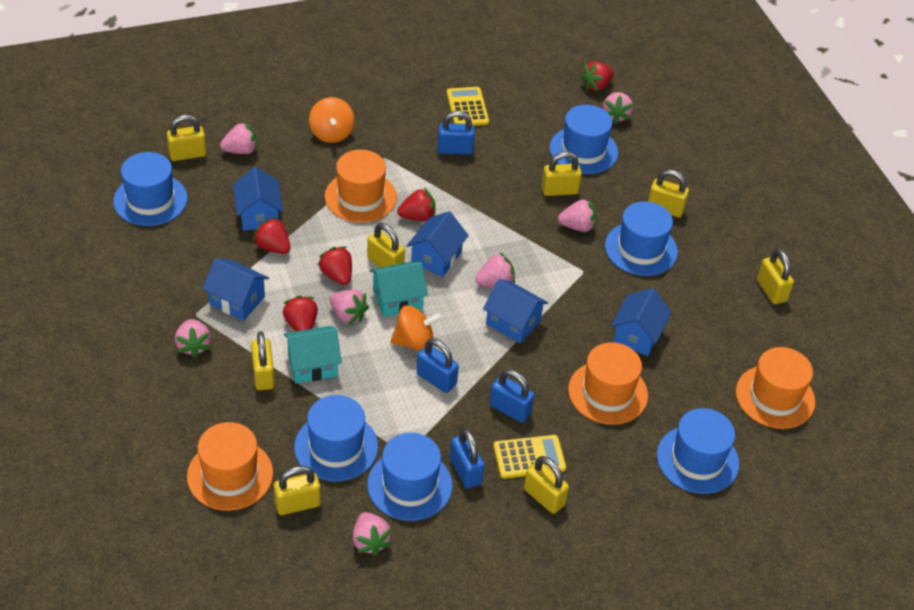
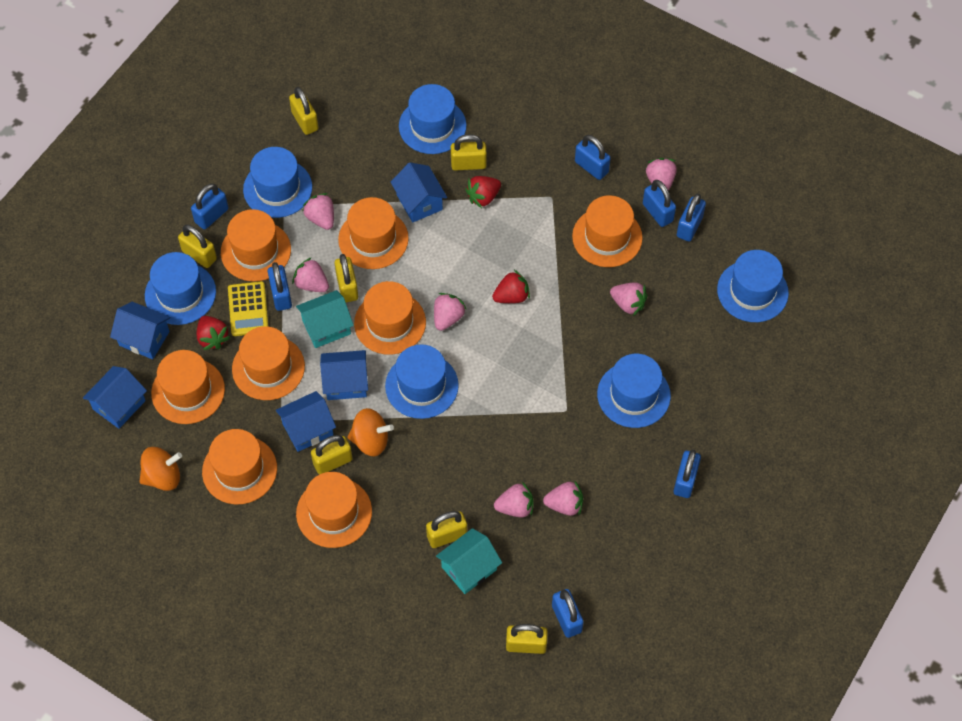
blue padlock: [416,339,459,393] [438,111,475,155] [450,428,485,488] [490,369,535,423] = 4 -> [191,184,229,229] [268,262,292,311] [552,589,584,638] [575,135,611,180] [643,180,676,227] [674,449,701,498] [677,194,706,242] = 7
orange hat: [187,422,273,511] [324,150,397,223] [568,342,648,425] [736,347,815,429] = 4 -> [151,350,225,424] [202,429,277,505] [221,209,291,282] [232,326,305,400] [296,472,372,548] [338,197,409,269] [354,281,426,355] [572,195,643,267] = 8
red strawberry: [253,217,290,254] [283,296,318,331] [317,246,352,285] [397,188,436,221] [580,61,614,91] = 5 -> [197,316,231,350] [465,176,501,208] [492,270,530,303] = 3
yellow calculator: [447,87,489,126] [493,435,566,479] = 2 -> [228,281,268,336] = 1
yellow padlock: [167,115,207,161] [251,331,275,390] [274,466,321,515] [367,223,405,268] [524,456,569,514] [541,152,582,196] [648,169,689,218] [757,249,794,304] = 8 -> [178,224,217,268] [289,87,318,135] [311,435,353,474] [335,254,358,302] [426,511,467,548] [451,134,487,171] [506,624,548,654] = 7

